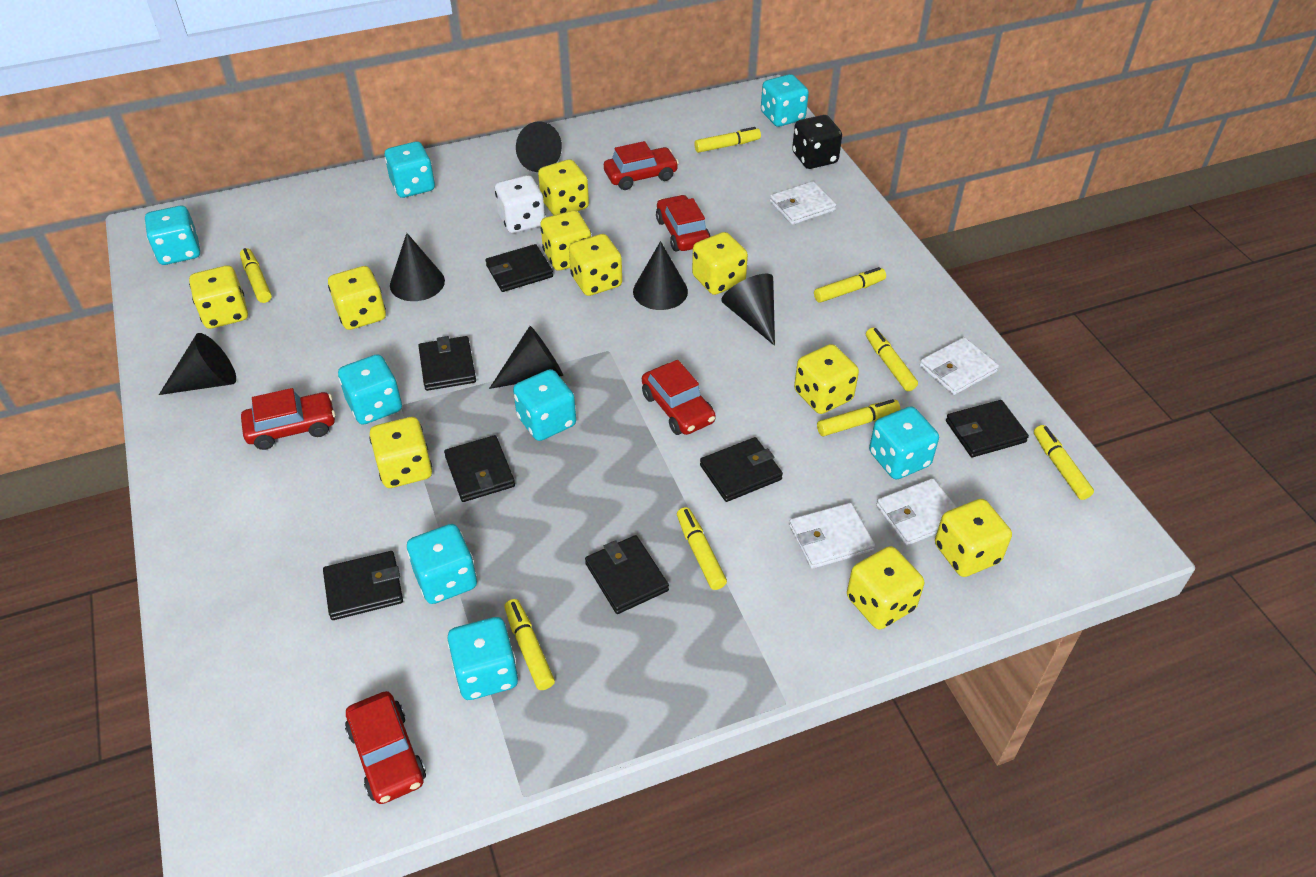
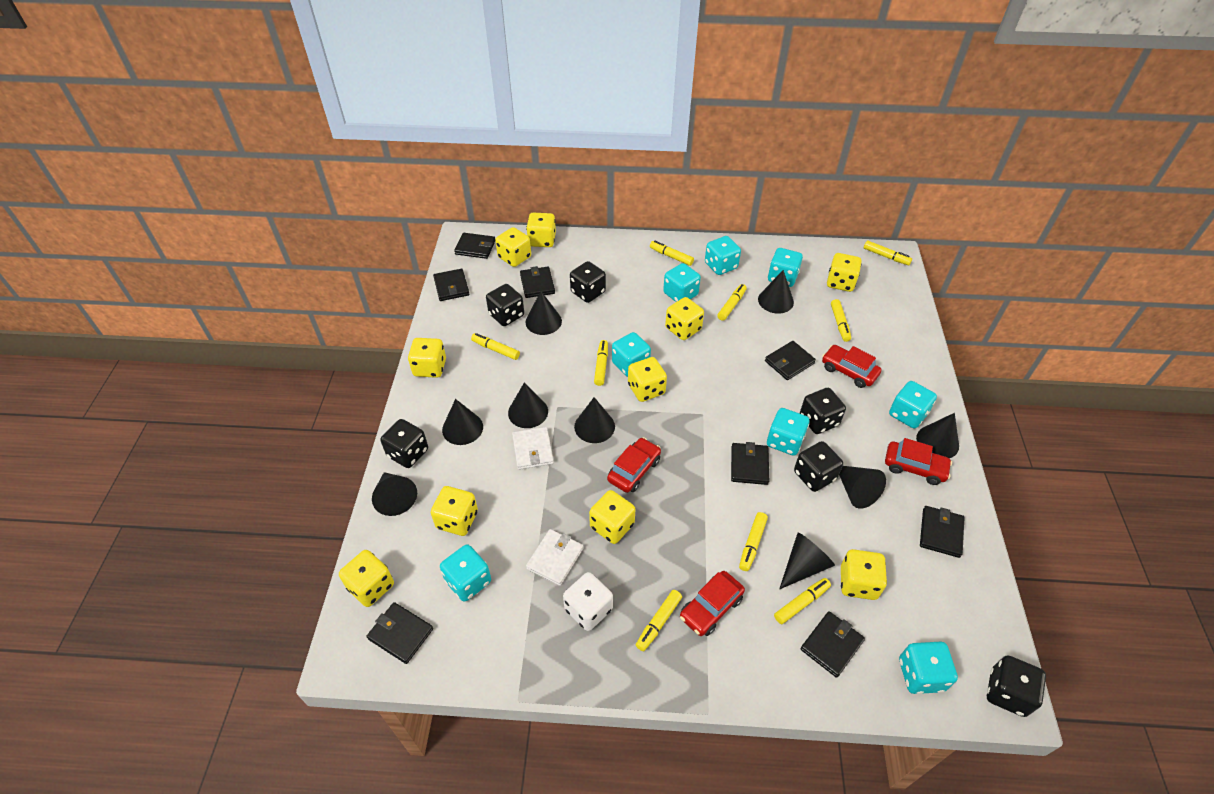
black cone: [159,333,236,395] [390,233,445,301] [489,326,563,389] [516,121,562,172] [633,241,688,310] [721,273,775,346] = 6 -> [372,472,417,516] [442,399,483,445] [508,382,548,428] [526,291,562,335] [574,397,615,443] [758,270,794,314] [779,533,835,589] [839,466,886,509] [916,413,959,458] = 9
black dice: [792,115,842,169] = 1 -> [380,419,428,468] [486,284,524,326] [570,261,606,303] [794,441,843,492] [800,388,846,434] [987,655,1046,717] = 6
black wallet: [323,551,403,620] [418,336,476,391] [444,435,515,502] [486,244,553,292] [585,535,669,614] [700,437,783,502] [946,400,1029,457] = 7 -> [366,602,433,664] [433,269,469,301] [454,233,495,259] [520,266,555,298] [731,442,769,485] [765,341,816,380] [801,611,865,678] [920,506,965,558] = 8
red car: [241,388,336,450] [345,691,426,804] [604,141,679,190] [642,360,716,435] [656,195,711,252] = 5 -> [607,437,661,493] [680,571,745,636] [822,345,881,388] [885,438,952,485] = 4
white wallet: [770,181,836,225] [789,503,875,569] [876,478,957,546] [920,337,999,395] = 4 -> [512,427,554,470] [526,529,583,586] = 2
yellow marker: [240,248,272,303] [504,599,555,690] [677,507,727,590] [694,127,761,153] [814,267,886,303] [817,399,900,436] [866,328,918,391] [1034,425,1094,500] = 8 -> [471,333,520,360] [594,340,608,386] [636,590,682,651] [650,241,694,266] [717,284,747,321] [739,512,768,571] [774,578,831,624] [831,299,851,342] [864,241,912,265] = 9

